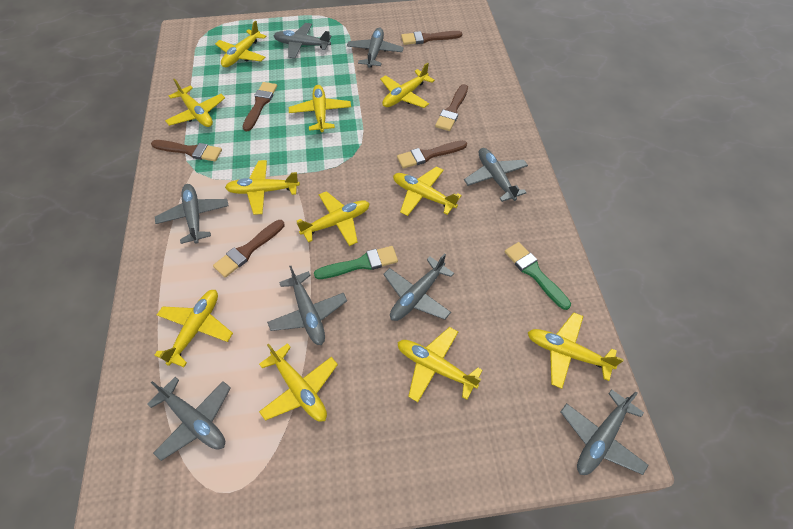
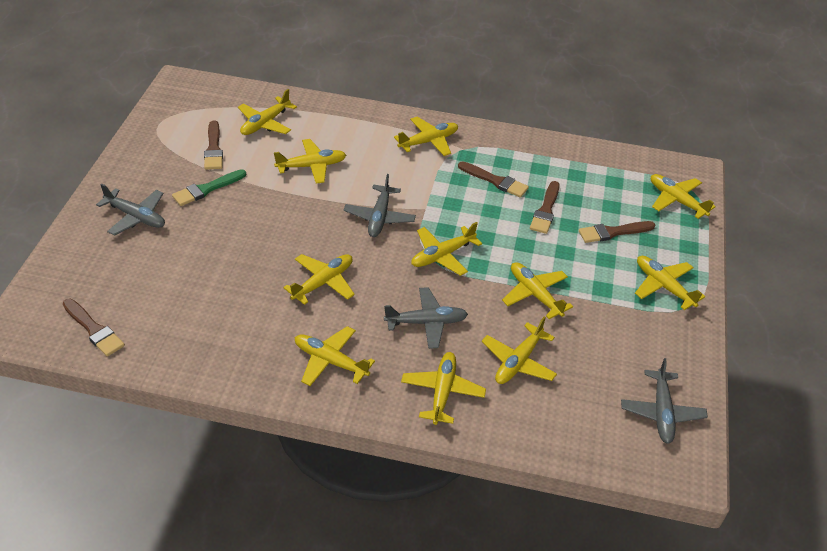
brown brush: [151,140,222,161] [213,220,285,278] [243,82,277,131] [397,140,467,168] [401,31,462,45] [435,84,468,131] = 6 -> [63,299,125,356] [204,120,223,170] [458,161,529,198] [530,181,560,234] [579,221,655,243] = 5
green brush: [314,246,398,279] [504,242,571,310] = 2 -> [172,169,246,206] = 1
grey plane: [147,377,231,461] [155,184,229,244] [267,266,347,345] [274,23,332,58] [347,28,404,68] [383,253,454,321] [464,148,528,202] [560,389,649,475] = 8 -> [96,183,165,236] [344,174,416,237] [384,287,468,349] [621,358,708,443] = 4

